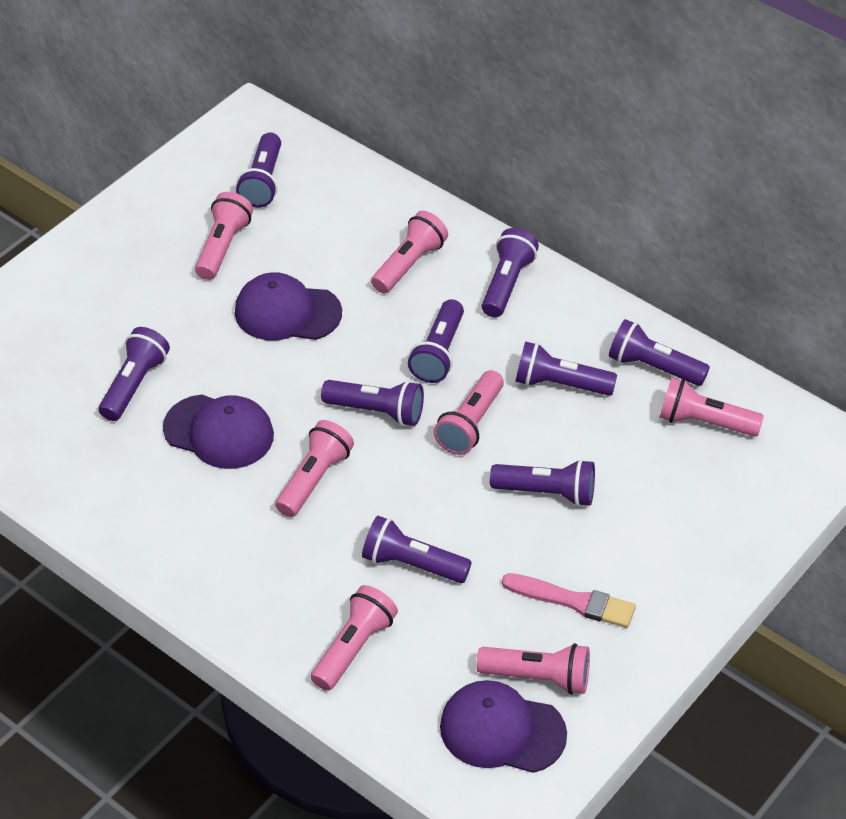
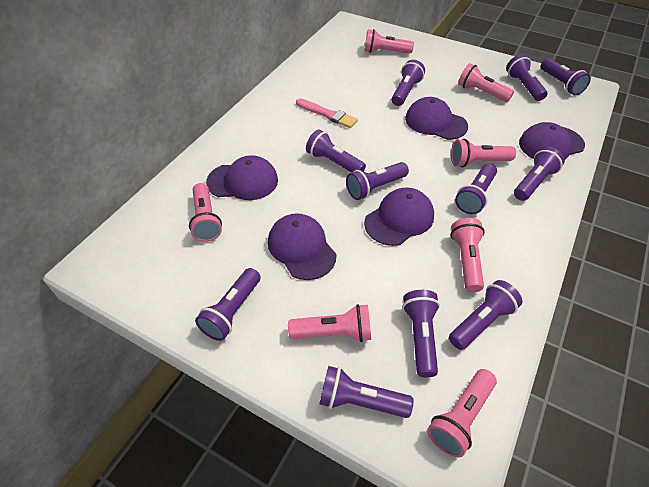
purple cap: [163,394,274,469] [235,272,342,340] [440,680,567,773] = 3 -> [206,155,278,200] [268,213,337,280] [364,187,434,246] [405,97,468,140] [519,122,585,159] = 5
purple flashlight: [99,327,170,421] [236,133,281,208] [321,380,424,426] [362,516,472,583] [408,299,464,383] [482,228,539,317] [490,459,595,506] [515,341,617,396] [609,319,710,386] = 9 -> [195,268,260,341] [306,129,366,173] [319,366,414,418] [346,162,409,200] [392,60,425,106] [402,290,440,377] [449,280,522,350] [455,163,497,214] [506,54,547,101] [514,147,565,201] [541,58,591,96] = 11

